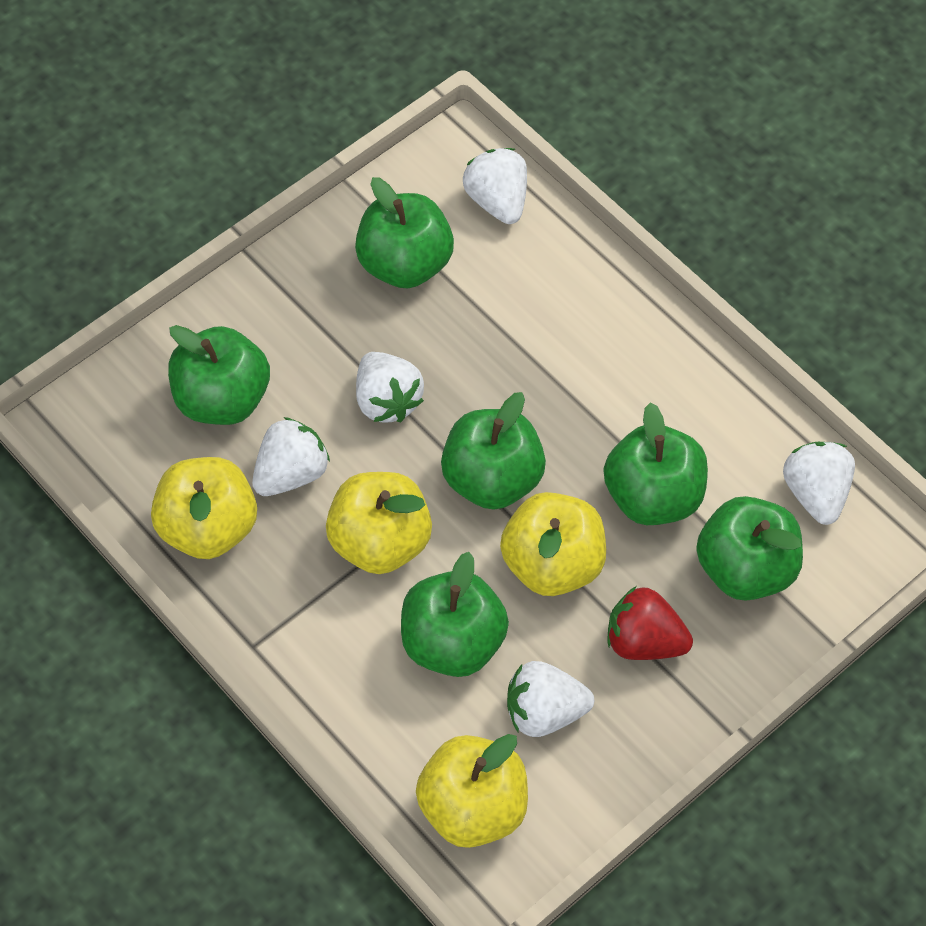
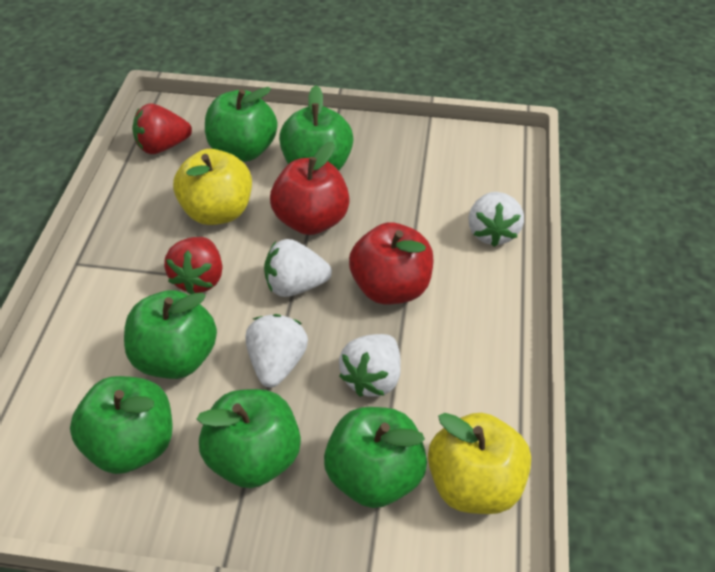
red apple: none = 0 -> [270,141,350,235] [349,222,434,305] = 2
red strawberry: [607,586,693,660] = 1 -> [132,104,192,154] [164,237,222,294] = 2
white strawberry: [252,417,330,496] [356,352,424,422] [463,148,527,224] [507,661,594,737] [783,442,855,525] = 5 -> [246,314,308,387] [264,239,332,297] [339,334,401,397] [468,192,524,247] = 4
yellow apple: [151,457,257,559] [326,472,432,574] [416,734,528,848] [500,492,606,596] = 4 -> [173,149,252,225] [428,413,531,514] = 2

